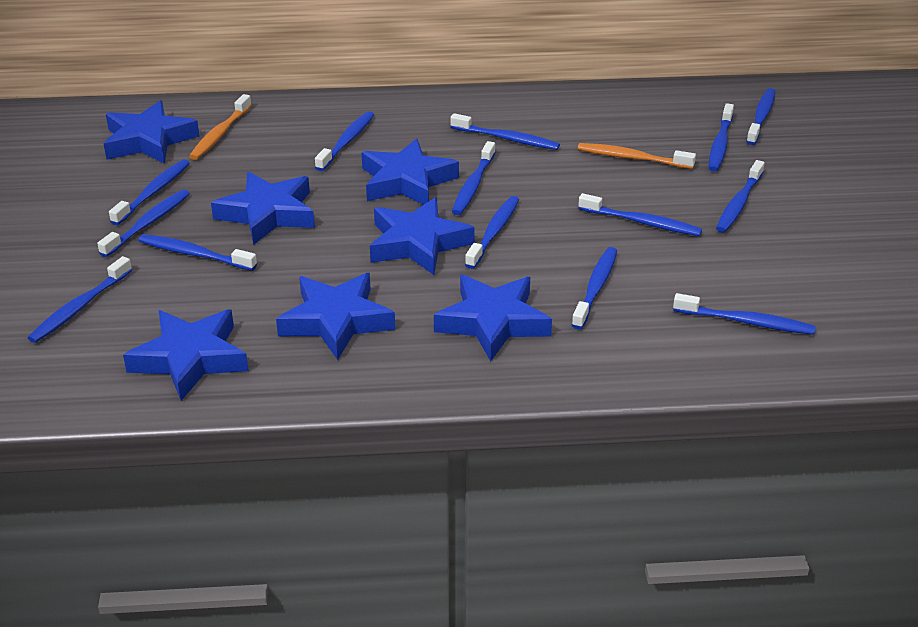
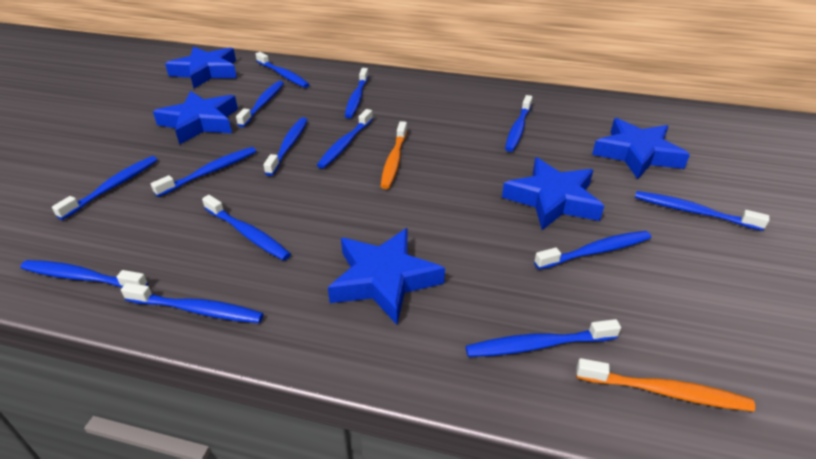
blue star: [104,100,199,164] [123,309,249,401] [211,172,315,245] [276,273,395,360] [361,139,459,205] [370,198,475,275] [434,274,552,361] = 7 -> [153,91,238,145] [165,47,237,88] [328,228,445,325] [502,157,604,230] [592,118,690,179] = 5

